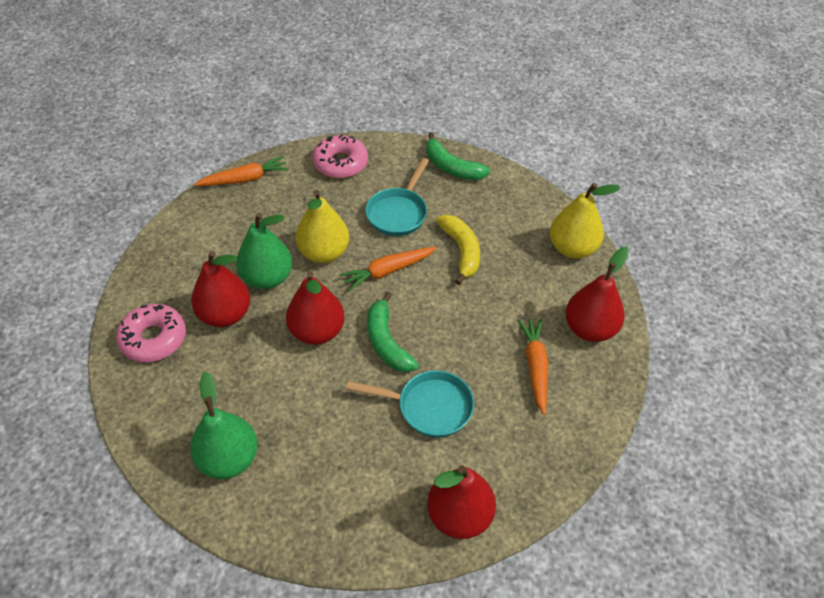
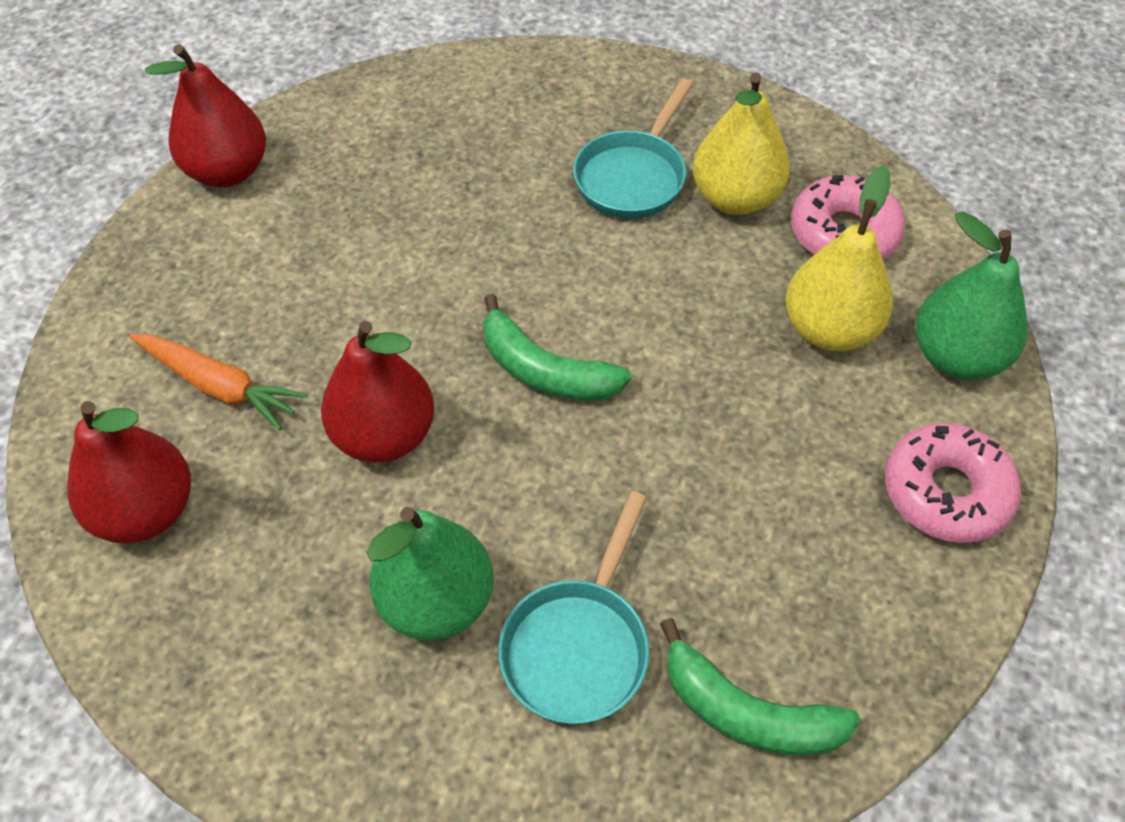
orange carrot: [194,156,289,186] [340,247,437,291] [517,319,548,415] = 3 -> [130,334,307,430] = 1
red pear: [191,251,250,327] [286,271,345,345] [427,465,496,539] [566,247,629,342] = 4 -> [67,401,191,544] [145,44,266,187] [321,321,434,463] = 3
yellow banana: [436,215,480,285] = 1 -> none = 0

